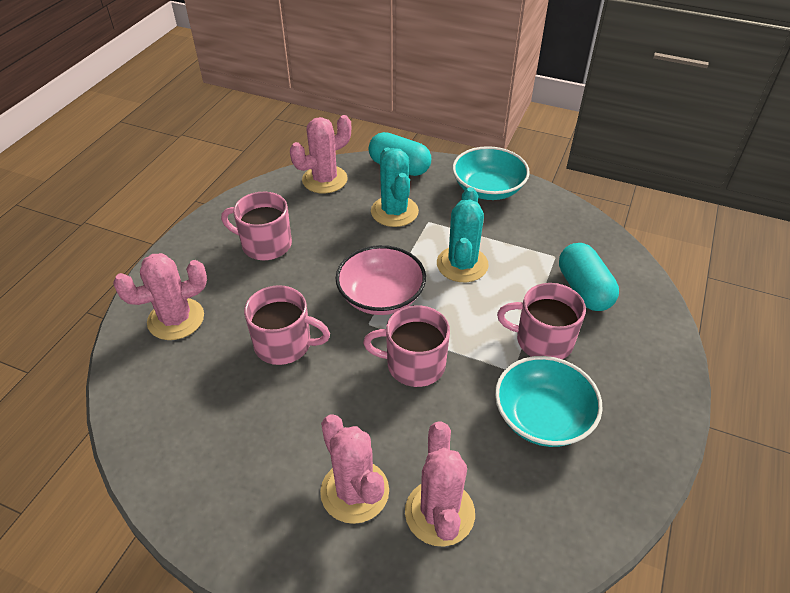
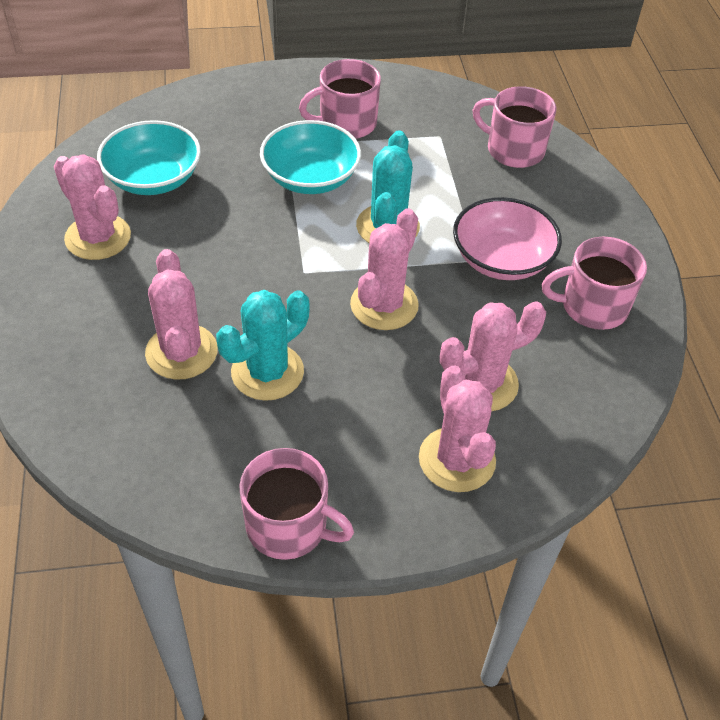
pink cactus: [113,253,207,340] [290,115,351,194] [320,414,389,524] [405,421,475,547] = 4 -> [54,154,131,260] [145,249,218,380] [350,208,419,330] [419,366,496,492] [440,302,546,411] = 5
turquoise capsule: [369,132,431,176] [559,243,619,311] = 2 -> none = 0

